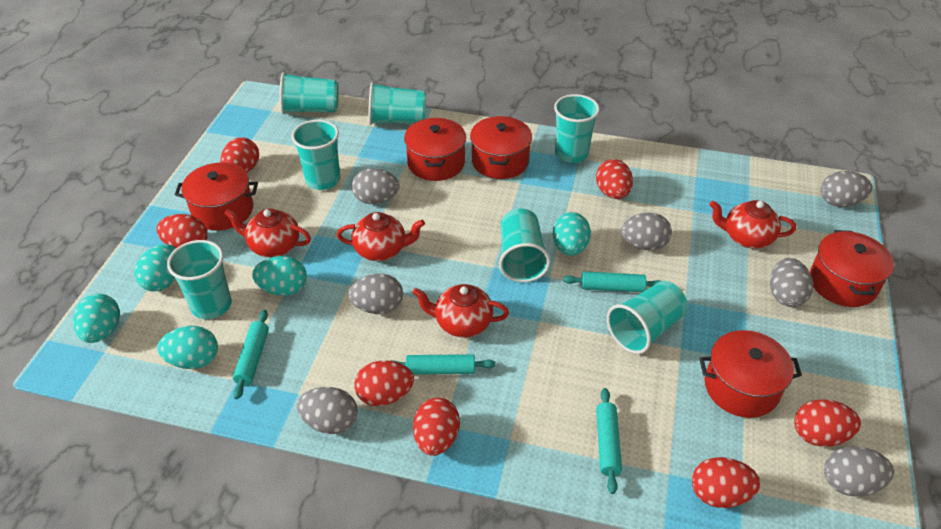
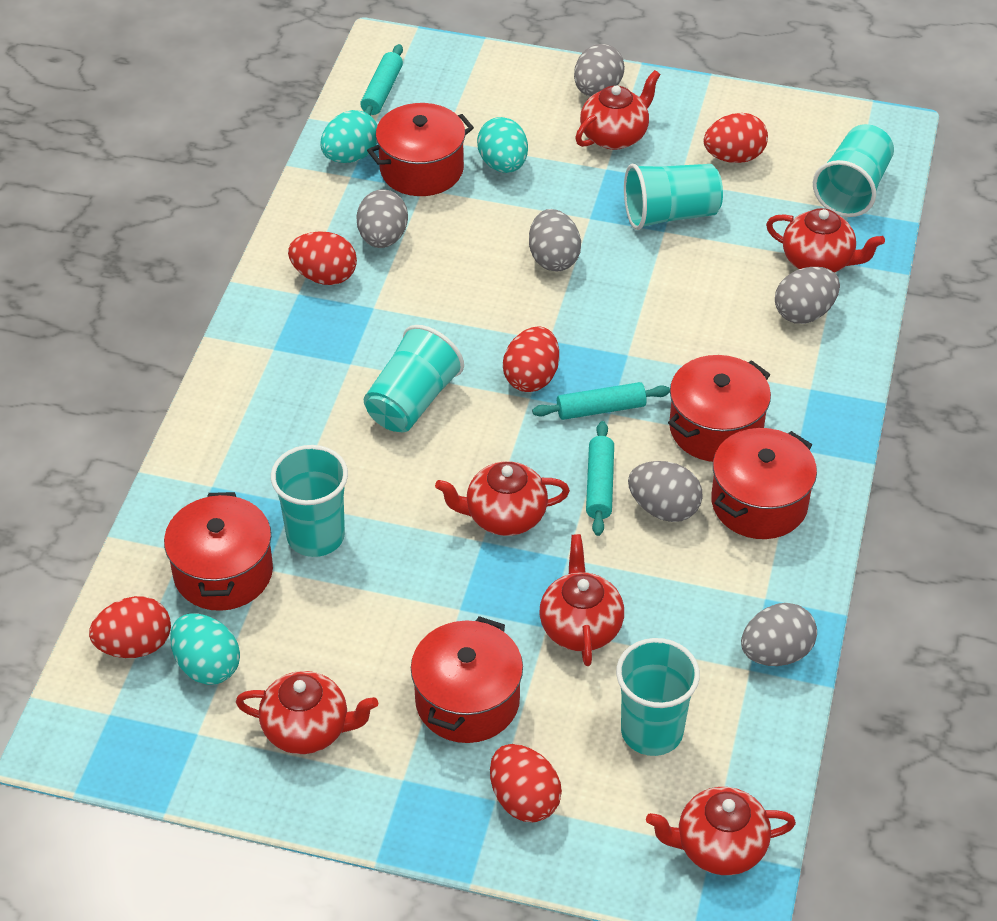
grey egg: [296,387,358,434] [348,274,403,314] [352,168,399,204] [621,213,672,251] [770,258,813,307] [821,171,872,207] [824,446,894,497] = 7 -> [356,189,408,248] [529,209,581,271] [574,44,625,96] [628,461,703,522] [741,603,817,666] [775,267,840,324] = 6
red egg: [157,214,208,248] [220,137,259,173] [354,361,414,406] [413,398,460,456] [596,159,633,199] [692,457,760,508] [794,400,861,447] = 7 -> [89,596,171,658] [288,231,357,285] [490,744,562,822] [503,326,559,392] [704,113,768,163] = 5
red teapot: [224,209,311,257] [337,212,425,261] [412,284,509,338] [709,200,796,249] = 4 -> [236,671,378,754] [435,461,570,536] [540,534,624,666] [575,70,661,150] [646,787,796,875] [766,208,885,273] = 6
turquoise cup: [167,240,232,319] [280,72,339,114] [292,120,340,190] [368,82,426,125] [499,209,550,282] [554,94,600,163] [607,281,688,354] = 7 -> [271,445,348,557] [364,325,464,432] [616,638,700,756] [624,164,723,230] [813,124,894,217] = 5
turquoise egg: [73,294,120,343] [134,244,176,292] [157,326,218,369] [252,256,307,296] [553,212,591,256] = 5 -> [170,613,240,685] [320,110,377,163] [477,117,528,173] = 3
turquoise rolling pin: [233,310,269,399] [391,354,496,375] [563,271,660,292] [596,388,622,494] = 4 -> [360,44,403,116] [532,382,670,420] [586,421,614,536] = 3

